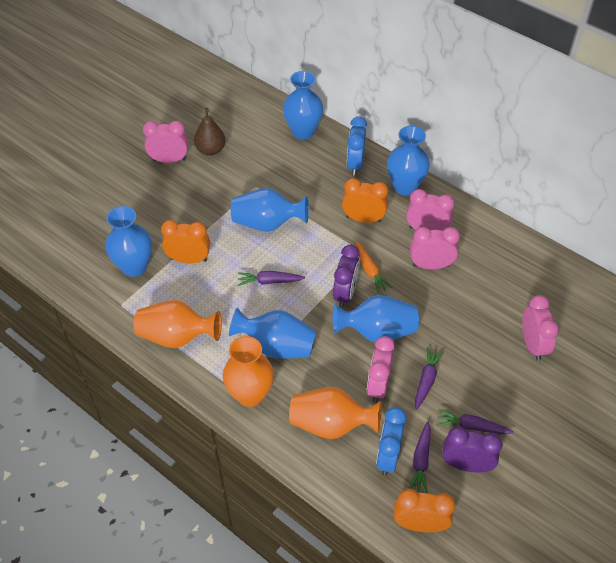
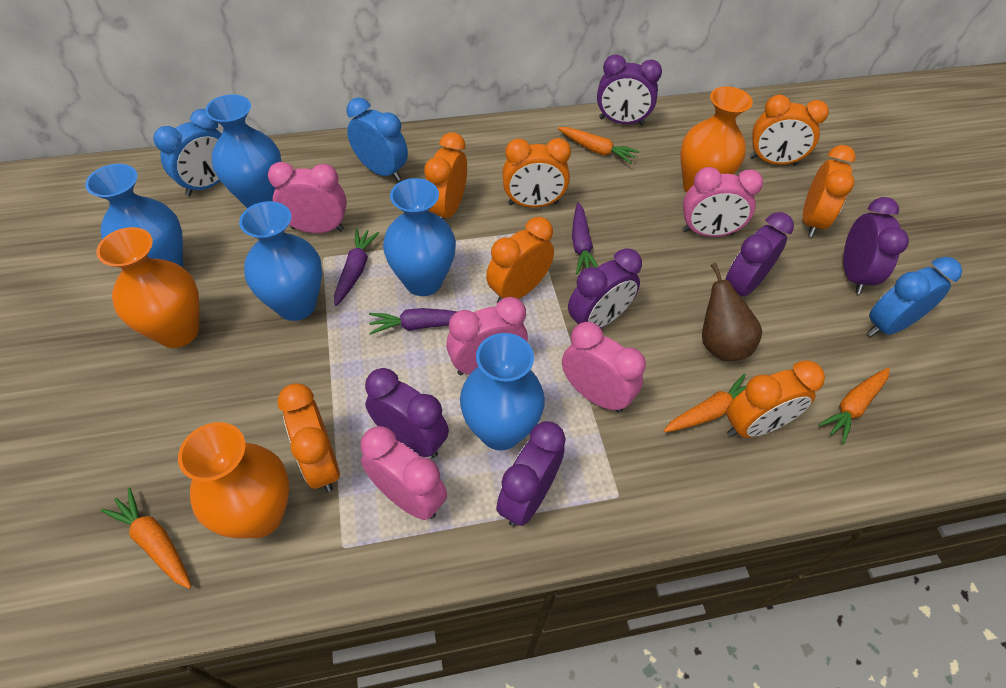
blue clock: [347,116,367,176] [376,407,406,476] = 2 -> [153,109,222,196] [347,98,408,181] [868,257,962,337] = 3
blue vase: [105,206,152,277] [229,307,317,359] [231,188,309,232] [283,71,323,140] [333,295,419,342] [387,126,430,195] = 6 -> [85,164,183,267] [205,94,282,208] [239,201,322,321] [383,178,456,296] [460,333,545,450] = 5
orange carrot: [356,241,392,293] = 1 -> [101,488,191,589] [558,127,639,164] [664,374,746,432] [818,368,890,444] = 4
orange clock: [161,220,210,264] [342,178,388,223] [394,489,455,532] = 3 -> [277,383,340,492] [424,132,467,219] [486,217,554,303] [502,138,571,208] [726,360,825,438] [750,95,829,166] [803,145,856,237] = 7
purple carrot: [238,271,305,286] [408,422,431,493] [415,347,444,410] [436,409,513,434] = 4 -> [334,229,379,306] [369,308,458,335] [572,203,598,274] = 3
purple clock: [333,245,360,308] [442,427,502,473] = 2 -> [365,368,449,458] [496,421,566,527] [568,248,642,328] [597,54,662,126] [725,212,794,297] [843,197,909,294] = 6

